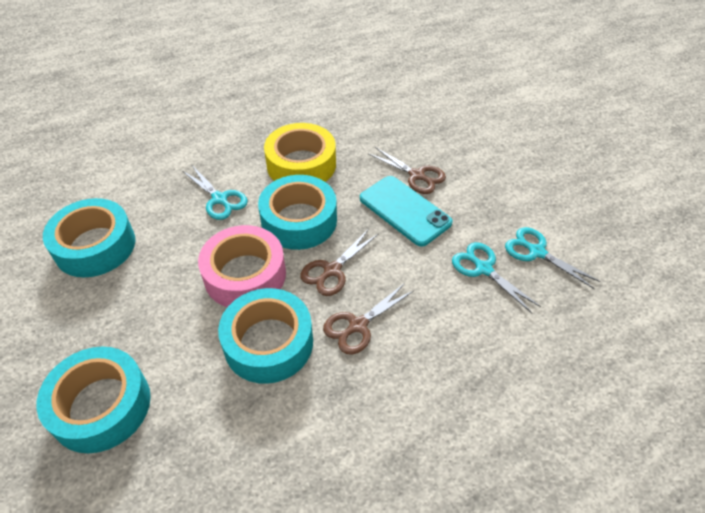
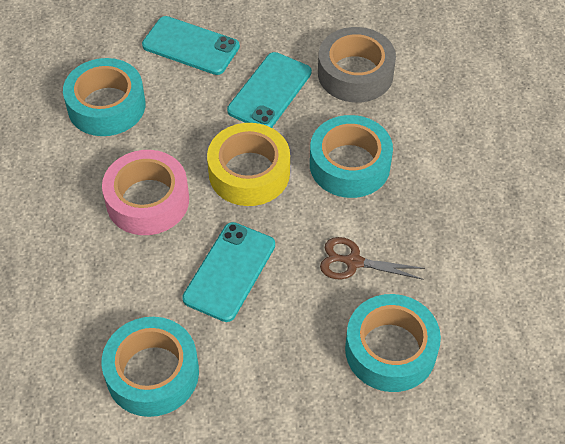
brown scissors: [300,229,378,296] [323,283,413,355] [368,147,446,194] = 3 -> [320,237,425,280] = 1
grey tape: none = 0 -> [318,27,396,103] = 1
turquoise phone: [360,176,453,247] = 1 -> [142,16,240,75] [182,222,275,322] [227,52,312,128] = 3
turquoise scissors: [183,165,248,220] [452,242,541,313] [505,227,600,289] = 3 -> none = 0

